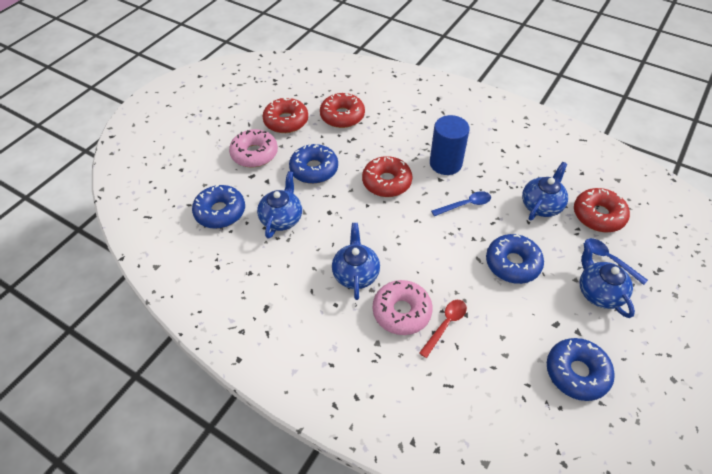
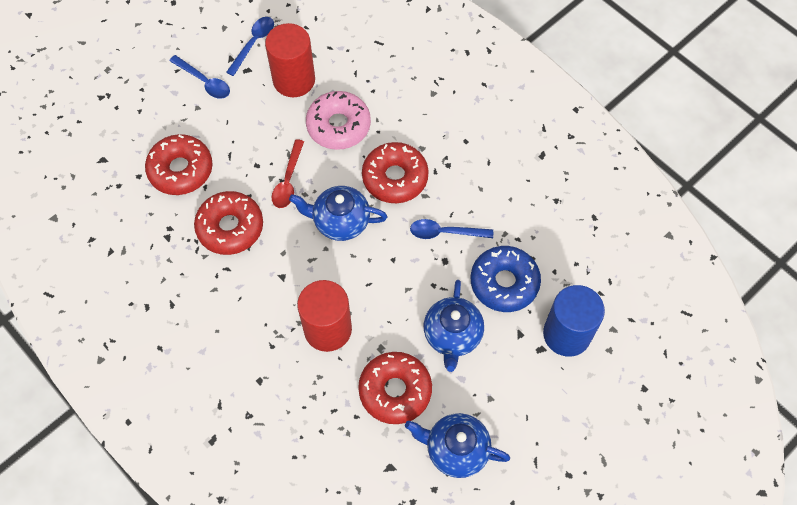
blue donut: [192,185,245,229] [289,144,338,184] [486,234,544,284] [547,338,615,401] = 4 -> [471,246,541,312] = 1
blue spoon: [431,191,491,216] [585,238,648,285] = 2 -> [169,55,230,99] [226,17,274,76] [410,219,493,239] = 3
blue teapot: [257,171,302,239] [332,223,380,300] [522,162,568,220] [580,241,635,318] = 4 -> [289,186,387,241] [405,413,510,478] [424,280,484,372] = 3
pink donut: [229,129,278,167] [373,280,433,335] = 2 -> [306,91,371,150] = 1
red cylinder: none = 0 -> [265,23,315,97] [297,280,352,352] = 2

